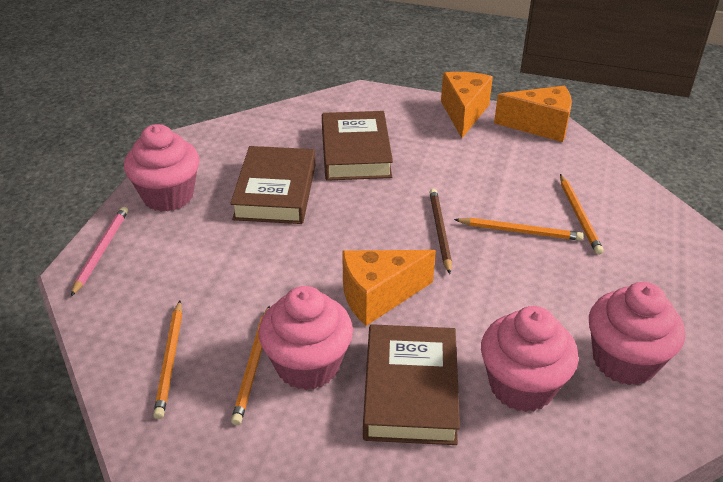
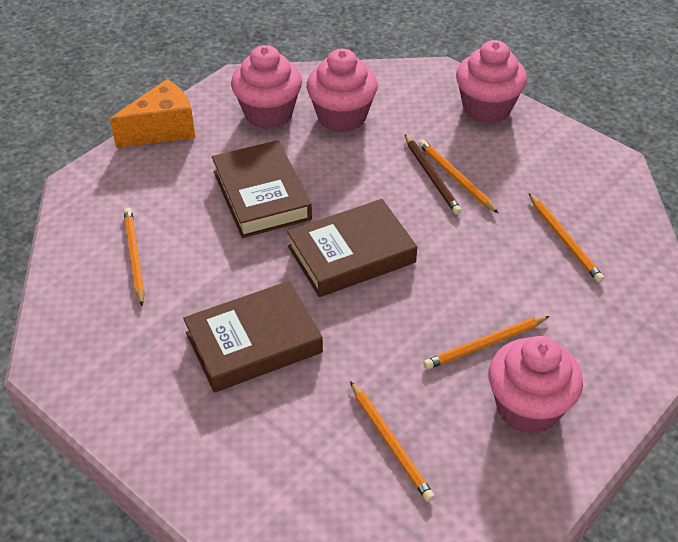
orange cheese: [342,250,436,326] [441,72,493,138] [494,86,572,142] = 3 -> [110,79,195,148] = 1
orange pencil: [153,301,182,419] [231,306,270,425] [454,218,584,241] [560,174,604,255] = 4 -> [124,208,145,306] [350,381,435,502] [419,140,498,213] [423,316,550,369] [529,193,604,283] = 5
pink pencil: [71,207,128,296] = 1 -> none = 0

